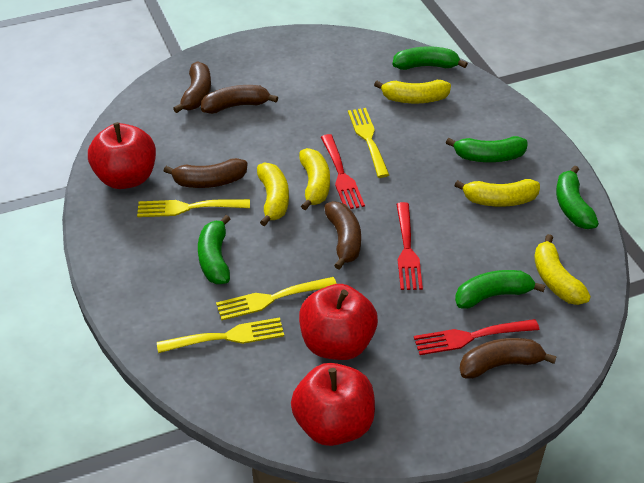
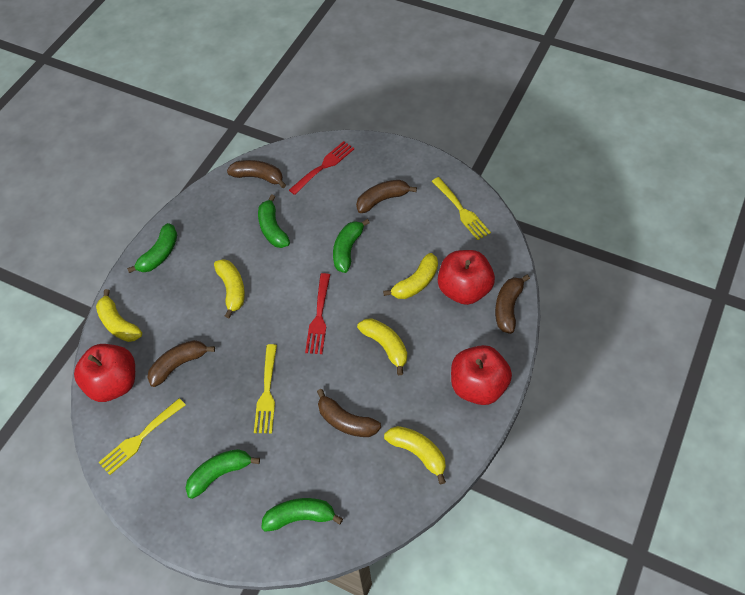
red fork: [321,134,365,209] [396,202,423,290] [414,319,539,355] = 3 -> [289,141,354,195] [305,273,330,354] = 2
yellow fork: [137,199,250,217] [157,317,284,353] [216,277,337,320] [348,108,389,178] = 4 -> [98,398,185,475] [254,344,277,433] [432,177,491,240] = 3

